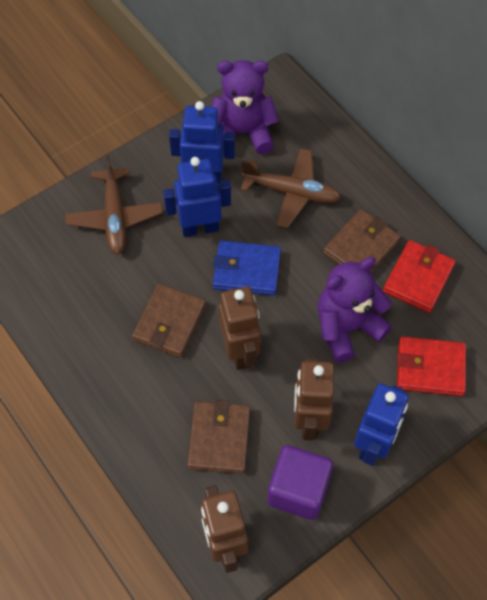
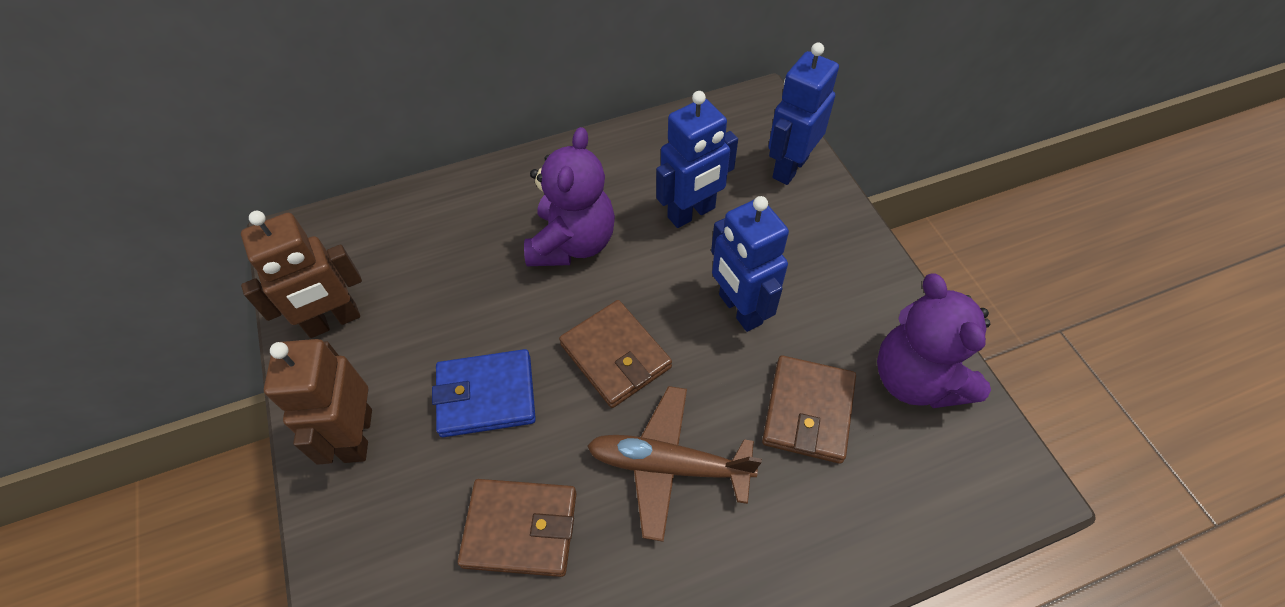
brown plane: [65,155,163,255] [240,148,341,228] = 2 -> [587,386,762,542] = 1
brown robot: [200,485,248,573] [218,286,261,370] [294,358,334,441] = 3 -> [241,211,362,338] [264,339,372,465] = 2
purple cube: [267,445,333,520] = 1 -> none = 0
red wallet: [383,240,456,313] [397,336,466,396] = 2 -> none = 0

